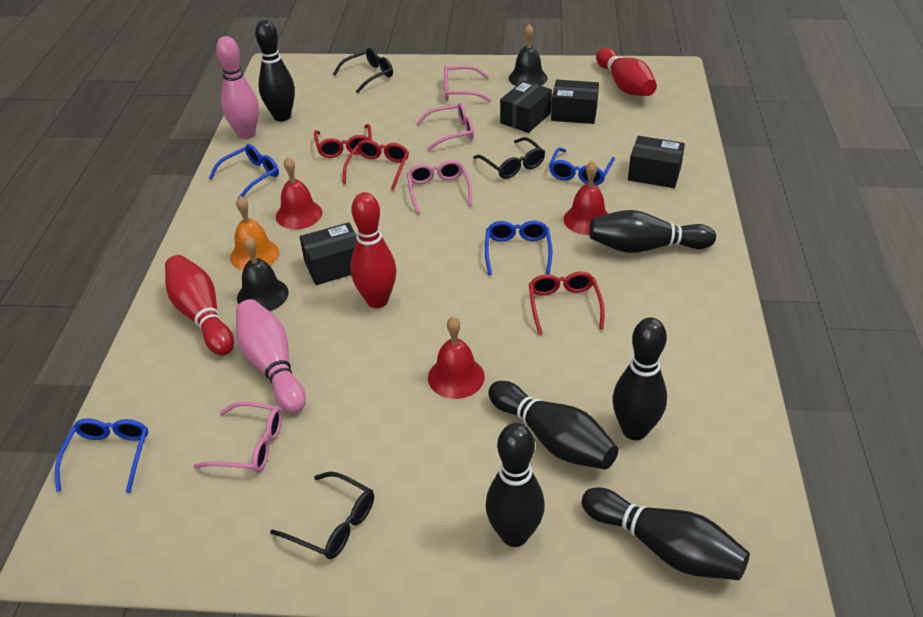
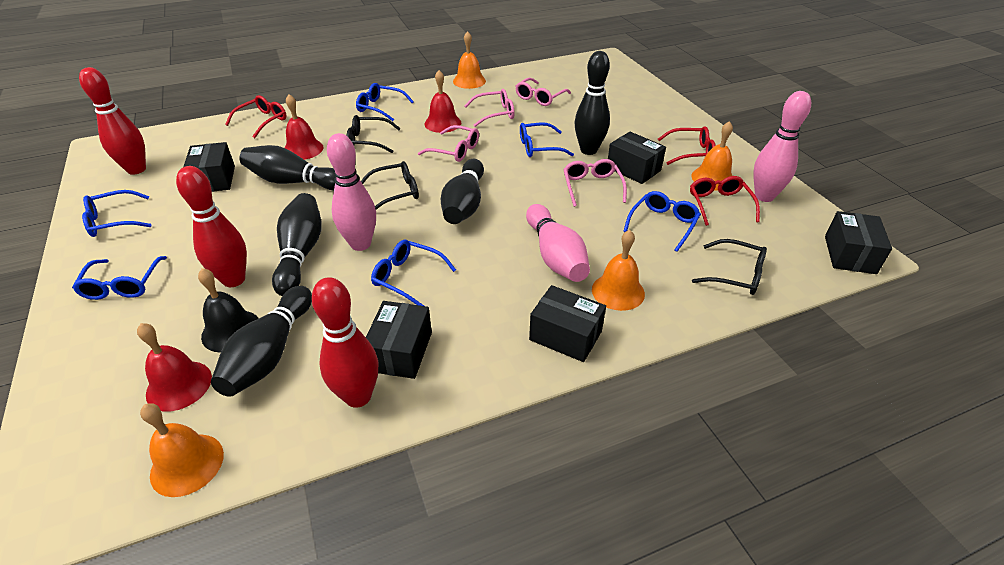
black bell: [237,236,289,311] [509,24,547,86] = 2 -> [198,268,259,353] = 1
black bowling pin: [255,20,295,121] [485,423,545,547] [488,381,618,470] [582,487,750,580] [589,210,716,253] [613,317,667,440] = 6 -> [211,286,312,397] [240,145,336,190] [272,193,321,296] [441,159,484,224] [574,51,610,155] = 5
black box: [300,222,357,285] [500,80,552,133] [551,80,599,124] [628,136,685,188] = 4 -> [183,142,235,192] [366,301,432,379] [529,285,606,362] [608,132,666,184] [825,211,892,274] = 5
blue glasses: [55,419,148,493] [209,144,279,199] [485,221,553,275] [549,148,615,185] = 4 -> [72,256,167,300] [82,190,151,237] [356,83,414,121] [371,240,456,306] [520,122,574,157] [623,191,701,252] = 6
orange bell: [230,196,279,270] = 1 -> [140,403,224,497] [453,31,486,89] [592,230,645,311] [691,121,733,191] = 4
pink bowling pin: [216,36,259,139] [236,299,306,413] = 2 -> [327,133,376,251] [526,204,590,282] [753,91,811,202] = 3

